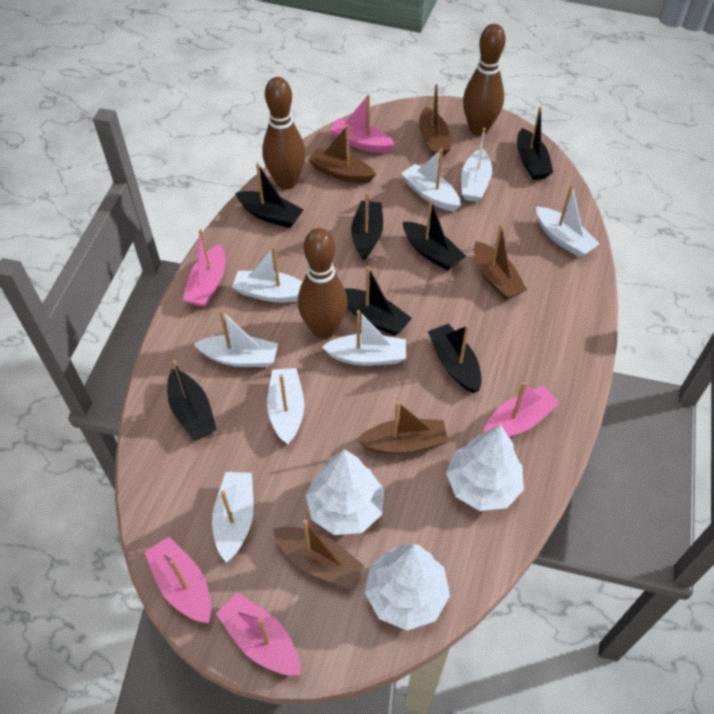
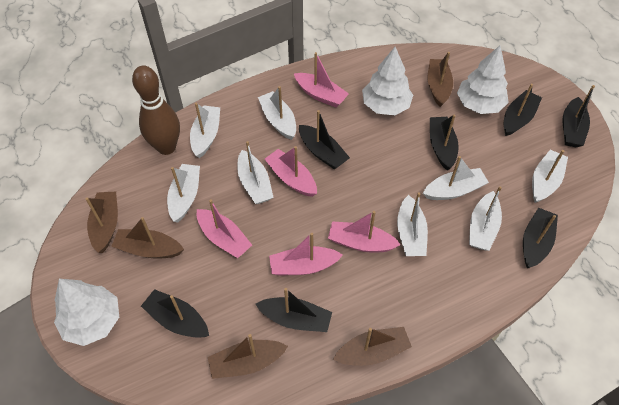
brown bowling pin: [262,77,306,189] [298,228,348,339] [463,24,506,136] = 3 -> [132,66,180,155] = 1

